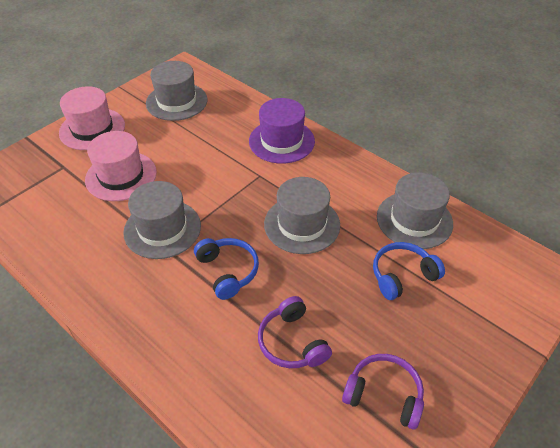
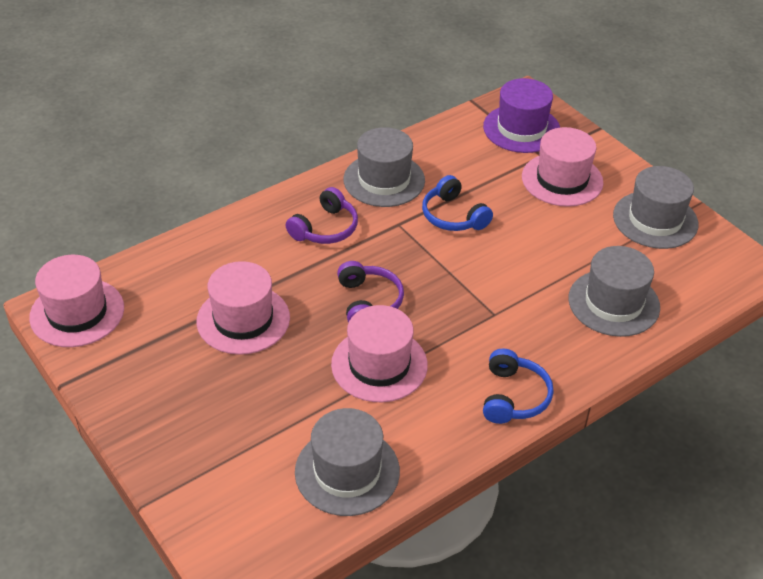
pink hat: [59,86,125,150] [85,131,157,201] = 2 -> [29,255,124,347] [197,261,290,355] [331,305,428,402] [522,127,604,207] = 4

